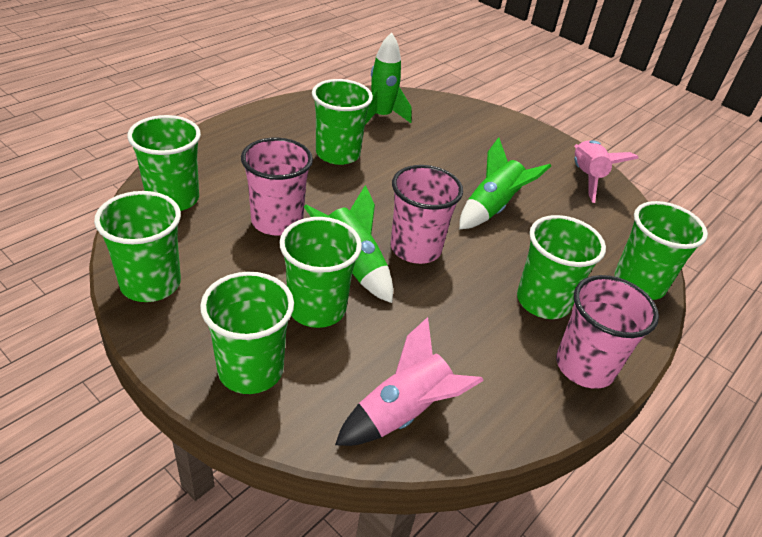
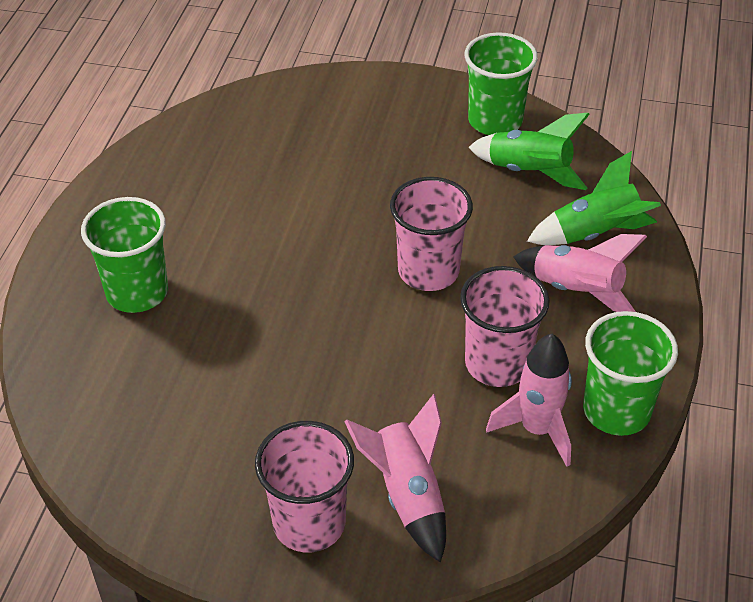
green cup: [94,191,181,302] [127,115,201,211] [200,272,294,394] [279,217,362,328] [312,79,373,165] [517,215,606,319] [614,201,708,300] = 7 -> [81,197,168,313] [464,32,538,135] [583,311,678,436] = 3
green rocket: [304,185,393,303] [365,32,412,125] [459,137,551,229] = 3 -> [468,113,590,190] [527,151,661,245] = 2
pink rocket: [335,317,484,446] [574,140,639,203] = 2 -> [344,394,446,563] [486,334,572,467] [514,234,647,312] = 3

